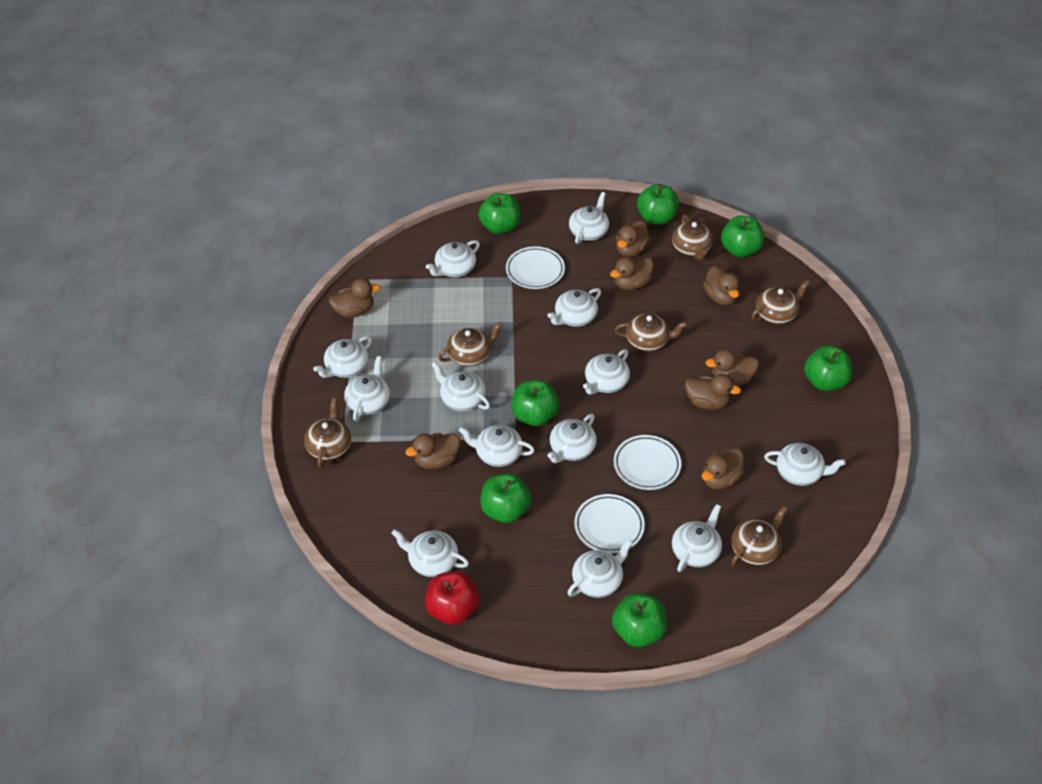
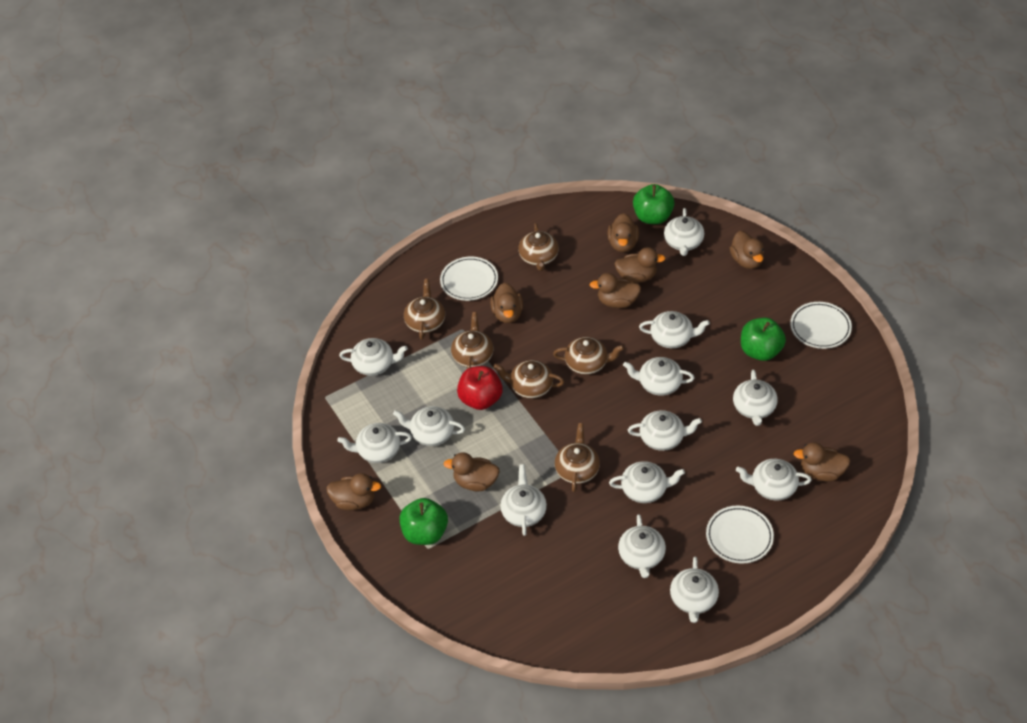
green apple: [478,193,520,234] [480,474,531,523] [511,380,559,426] [612,593,667,647] [637,184,679,225] [721,215,764,257] [804,346,852,391] = 7 -> [399,498,448,545] [633,184,674,224] [741,318,786,361] = 3

